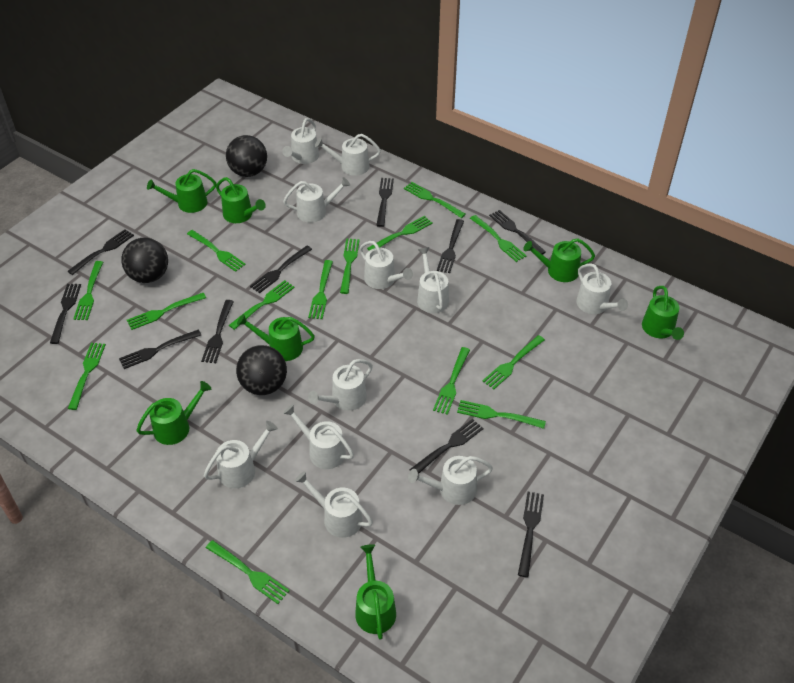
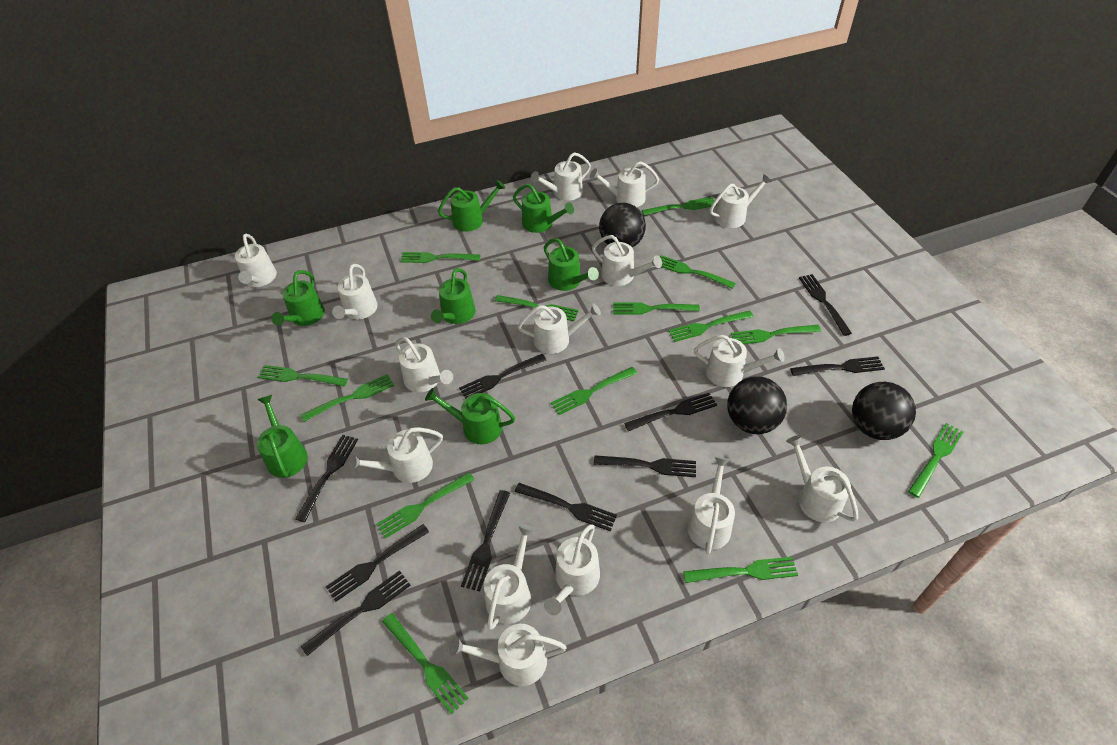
white watering can: [204,421,278,488] [282,118,319,164] [283,177,350,223] [283,404,354,469] [295,471,373,538] [308,359,373,411] [315,134,381,176] [359,241,413,289] [408,456,493,505] [417,247,449,313] [576,263,628,314] = 11 -> [235,234,277,287] [332,264,378,319] [348,427,443,483] [395,337,453,392] [449,624,567,686] [484,524,535,631] [518,303,601,354] [531,152,591,201] [544,524,600,615] [590,161,659,207] [592,235,662,286] [687,456,735,554] [694,335,785,387] [710,174,772,228] [786,435,858,522] = 15

